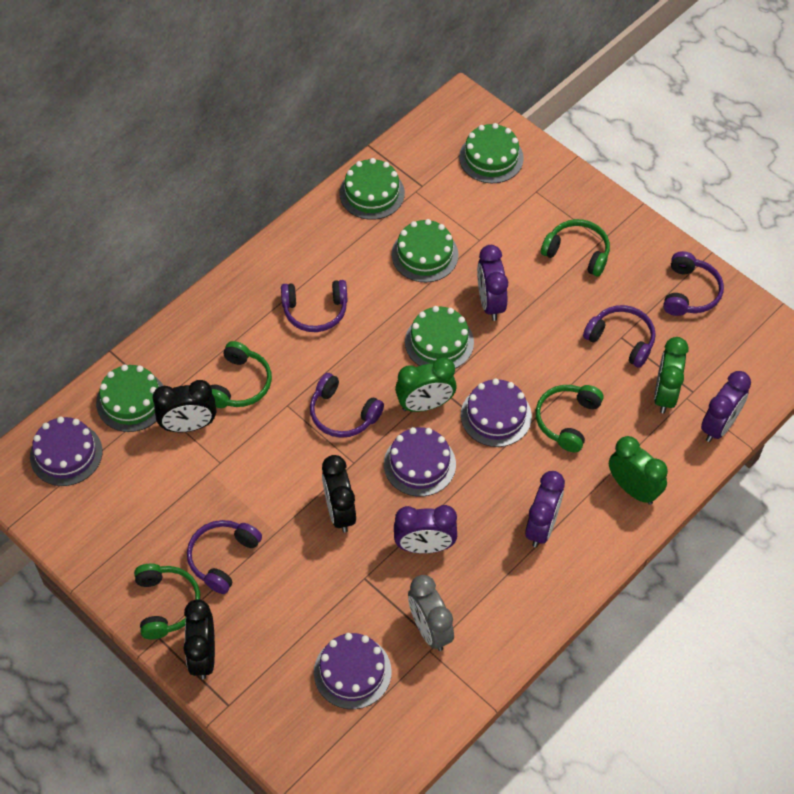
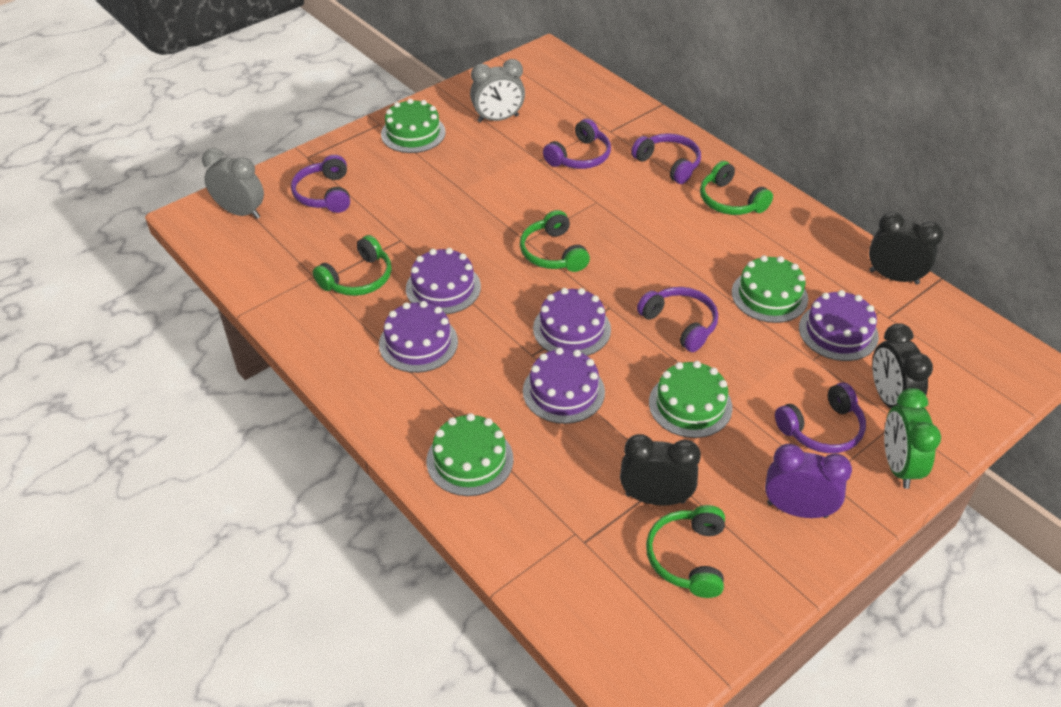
green cake: [96,364,163,432] [339,158,405,220] [392,219,458,282] [405,306,474,369] [459,123,524,183] = 5 -> [381,99,446,153] [427,413,514,496] [649,361,733,438] [732,255,808,323] = 4
green clock: [395,357,457,412] [609,436,668,505] [654,337,689,414] = 3 -> [884,388,941,489] = 1
grey clock: [408,575,454,651] = 1 -> [202,148,264,219] [470,59,525,123] = 2
purple cake: [30,417,103,486] [314,633,392,709] [384,427,456,496] [461,378,532,447] = 4 -> [379,301,458,373] [406,248,481,314] [523,348,605,424] [533,288,611,356] [799,290,879,361] = 5
purple clock: [394,505,457,553] [477,245,508,321] [525,471,565,547] [701,371,751,442] = 4 -> [765,444,852,518] = 1

